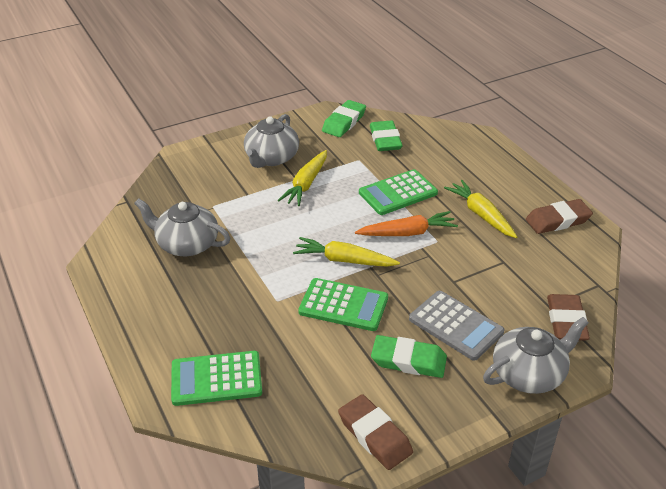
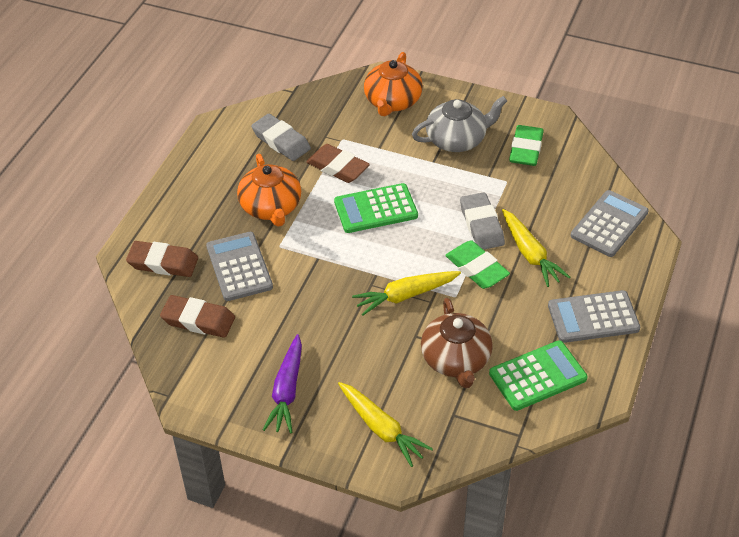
brown teapot: none = 0 -> [421,298,493,388] = 1
green calculator: [171,351,262,406] [298,278,388,331] [359,169,438,215] = 3 -> [334,183,418,233] [489,340,588,411] = 2
green eraser: [322,100,366,137] [370,120,403,151] [371,335,447,378] = 3 -> [445,240,510,289] [509,125,543,166] = 2
grey calculator: [409,291,504,361] = 1 -> [206,232,273,301] [548,290,640,343] [570,190,649,257] = 3
grey eraser: none = 0 -> [251,114,311,161] [460,192,505,250] = 2
grey teapot: [134,198,230,256] [244,114,299,168] [483,317,589,394] = 3 -> [412,96,507,152] = 1
orange carrot: [355,211,458,236] = 1 -> none = 0
orange teapot: none = 0 -> [237,154,301,227] [364,52,423,116] = 2
purple carrot: none = 0 -> [263,334,302,433] = 1

